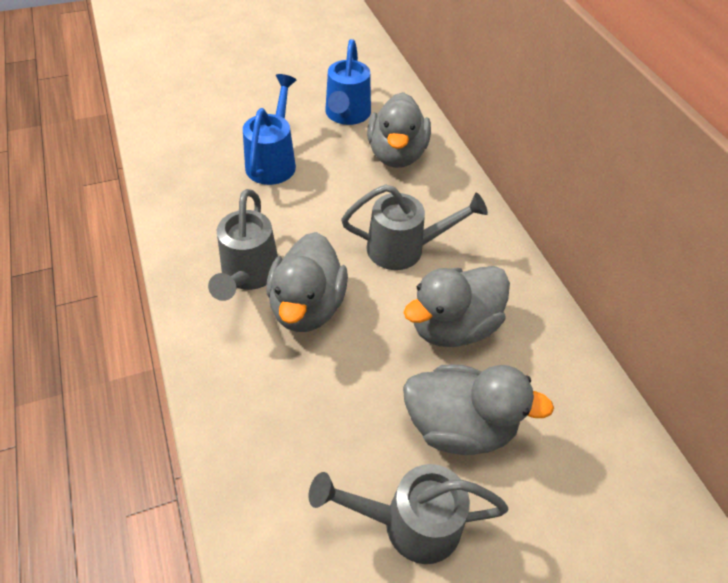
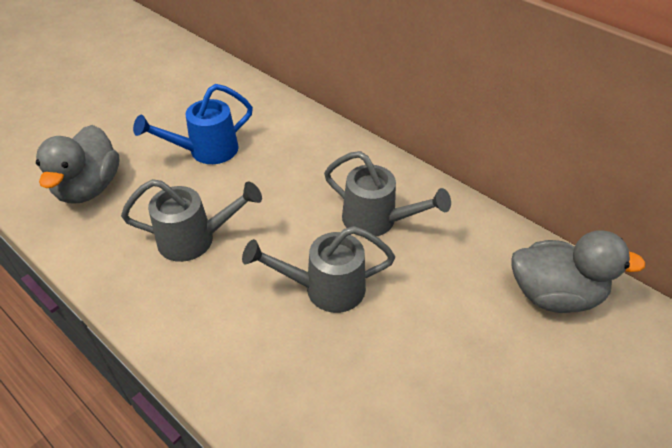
blue watering can: [243,74,296,185] [325,39,371,125] = 2 -> [133,84,253,164] = 1
grey duck: [266,232,348,332] [367,92,431,168] [403,266,510,347] [403,364,554,455] = 4 -> [36,125,119,204] [511,230,646,313] = 2

